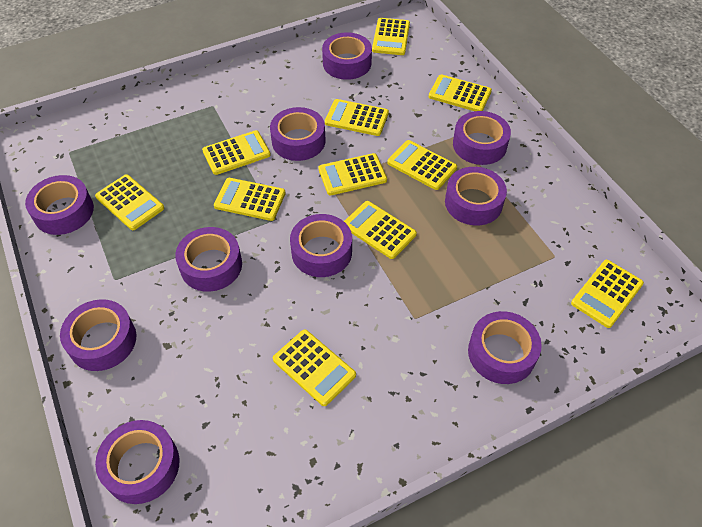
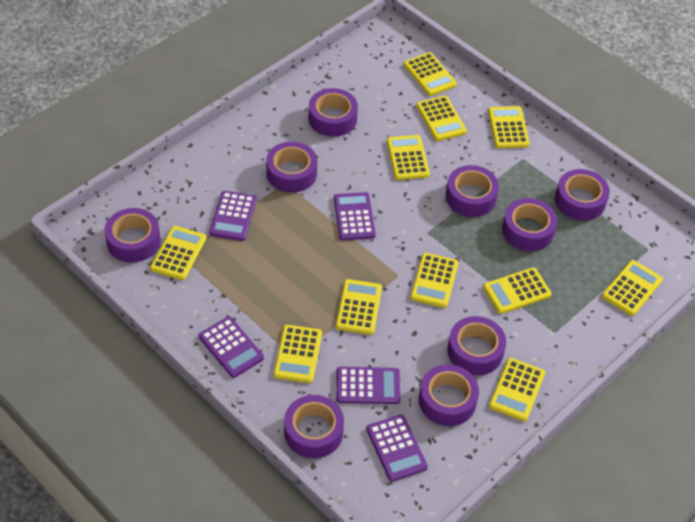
purple calculator: none = 0 -> [199,317,264,378] [209,191,257,241] [334,192,376,240] [336,367,400,404] [366,414,428,482] = 5
purple tape: [25,175,94,235] [60,299,136,371] [95,420,180,504] [175,227,242,292] [270,107,326,161] [290,214,352,277] [322,32,372,80] [445,167,507,226] [453,111,511,165] [468,311,542,384] = 10 -> [105,208,161,262] [266,142,317,193] [284,395,344,458] [309,88,358,137] [419,364,479,426] [446,165,499,217] [447,316,506,375] [502,198,557,251] [555,169,610,221] = 9

